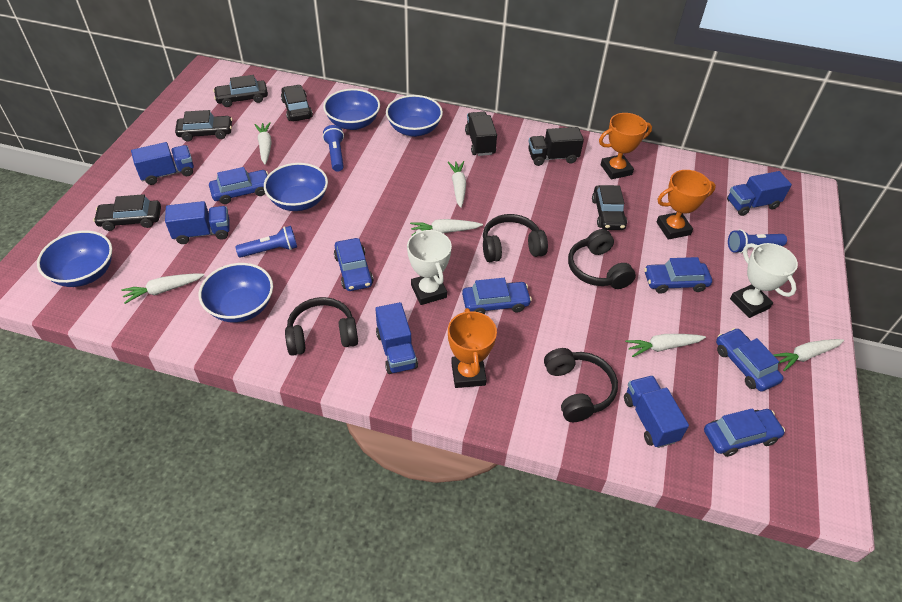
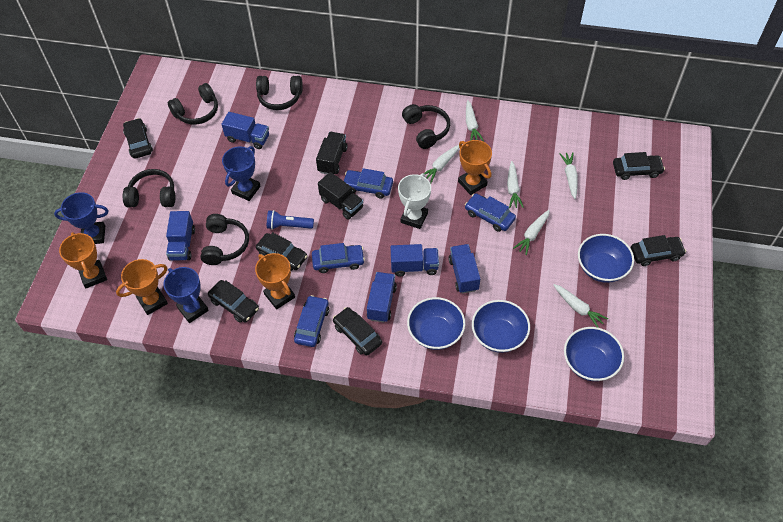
black car: [93,194,161,231] [175,110,232,141] [213,75,268,107] [281,85,313,121] [592,185,627,230] = 5 -> [123,118,153,159] [208,280,259,323] [256,232,307,271] [333,307,382,356] [613,152,665,180] [631,235,686,266] = 6
black headphones: [285,297,358,356] [483,214,548,262] [544,348,618,422] [568,229,636,289] = 4 -> [123,169,175,207] [167,83,218,125] [200,214,249,265] [256,76,303,110] [402,104,450,149] = 5
blue bowl: [37,231,112,287] [199,263,273,323] [264,163,328,211] [323,89,380,130] [386,95,443,137] = 5 -> [407,297,465,350] [472,300,530,353] [564,327,624,381] [578,234,634,283] = 4
blue car: [209,167,268,204] [334,238,373,291] [462,278,532,314] [644,257,712,294] [704,408,785,457] [716,328,784,392] = 6 -> [294,295,329,347] [312,243,365,273] [344,168,393,198] [465,193,516,232] = 4
blue flashlight: [235,226,297,258] [323,125,344,172] [728,229,787,253] = 3 -> [267,210,314,230] = 1
blue trophy: none = 0 -> [54,192,109,244] [163,267,209,323] [222,146,260,201] = 3
orange trophy: [448,308,497,388] [599,113,652,179] [656,170,716,240] = 3 -> [59,232,107,288] [116,259,168,315] [255,253,295,309] [458,140,492,195] = 4
white trophy: [407,229,452,305] [730,243,798,318] = 2 -> [398,173,431,229] = 1

